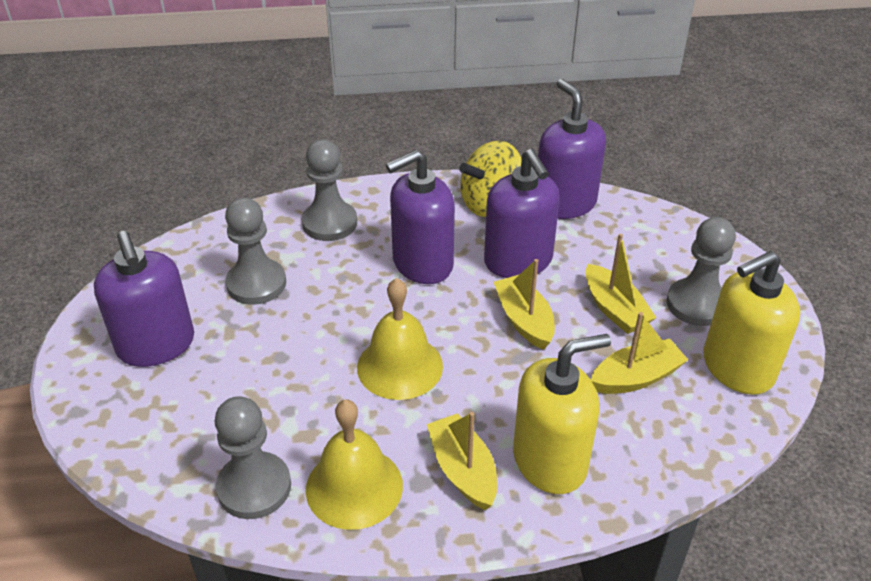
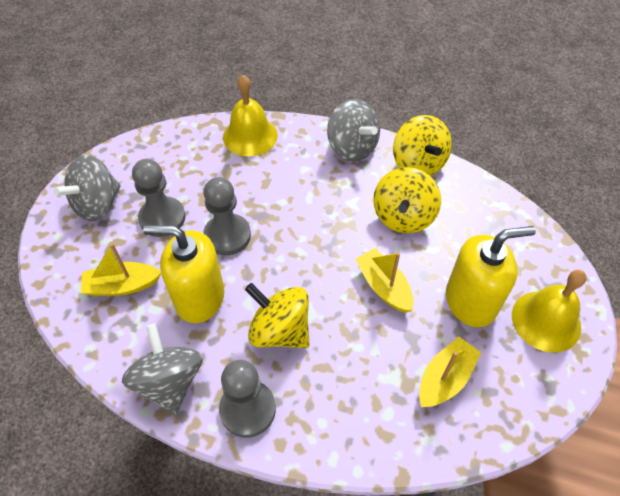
grey pawn: [215,396,291,519] [225,197,286,305] [302,139,357,241] [666,217,736,326] = 4 -> [132,159,185,237] [203,177,251,255] [219,360,276,438] = 3
grey spinning top: none = 0 -> [53,155,121,221] [122,324,203,415] [327,99,380,162] = 3
purple soap dispenser: [94,231,194,367] [386,150,455,284] [484,149,560,278] [538,79,606,219] = 4 -> none = 0
yellow boat: [427,412,497,510] [494,259,555,350] [585,234,656,334] [591,312,688,394] = 4 -> [81,243,161,296] [355,248,414,313] [419,337,481,407] = 3
yellow spinning top: [459,141,522,217] = 1 -> [245,283,310,348] [373,167,441,233] [393,115,452,176] = 3

